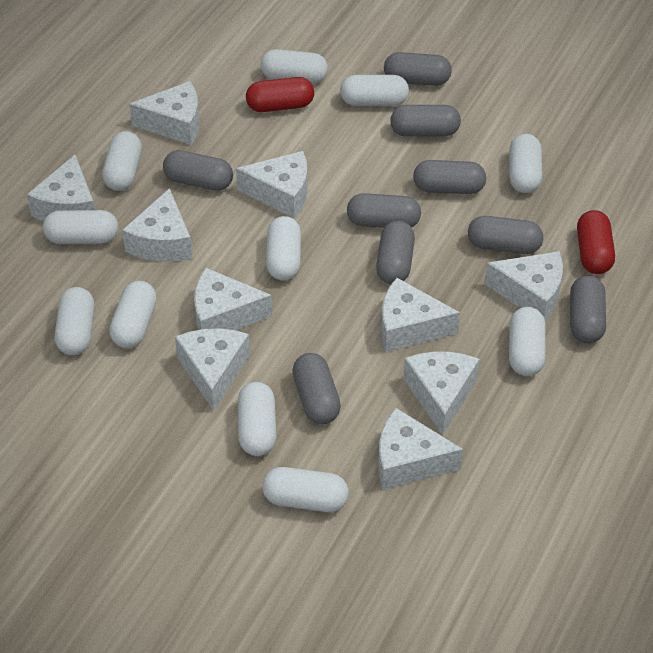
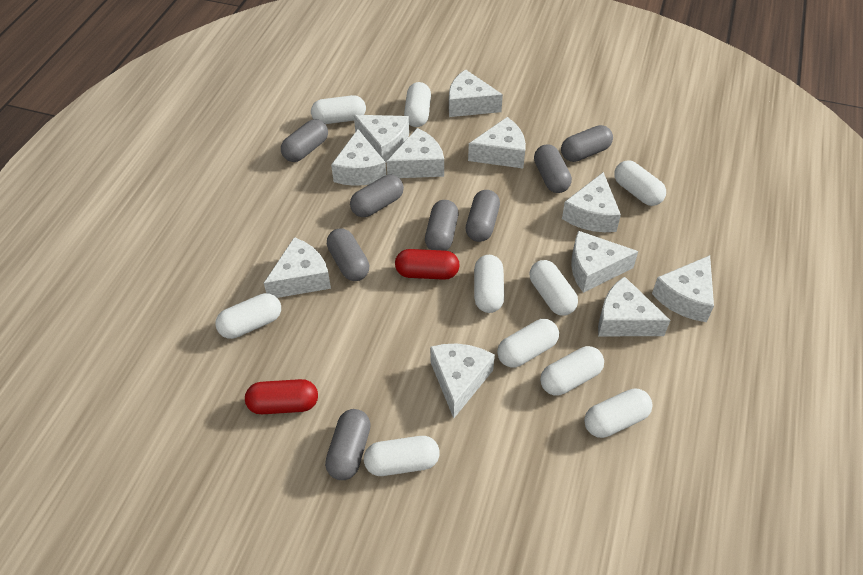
grey capsule: [163,150,233,191] [292,353,341,424] [347,193,421,228] [376,221,415,284] [384,52,452,86] [390,105,461,137] [413,160,486,194] [468,216,543,254] [570,276,606,343] = 9 -> [281,119,328,162] [325,409,371,480] [327,229,369,281] [350,175,404,217] [425,200,458,251] [466,190,500,242] [534,144,572,193] [561,125,613,162] = 8
white capsule: [43,210,118,244] [55,287,94,355] [102,131,142,191] [109,281,157,348] [238,382,276,456] [261,49,328,84] [262,467,349,512] [266,216,301,280] [340,75,409,106] [509,134,542,193] [509,307,546,376] = 11 -> [215,293,281,339] [311,95,366,124] [364,436,440,476] [404,82,431,127] [474,255,504,313] [497,319,559,368] [529,260,578,316] [540,346,604,396] [584,388,653,438] [614,160,666,206] = 10
white cheese: [27,155,95,221] [122,188,192,262] [129,81,199,145] [175,328,250,411] [194,268,272,330] [236,151,308,219] [378,408,463,490] [381,278,460,352] [404,352,480,435] [485,251,563,321] = 10 -> [264,237,331,298] [331,129,386,186] [354,115,409,162] [386,128,444,178] [430,344,495,418] [449,69,503,117] [468,117,526,168] [562,172,621,232] [571,231,638,293] [598,276,670,336] [652,255,714,322] = 11

